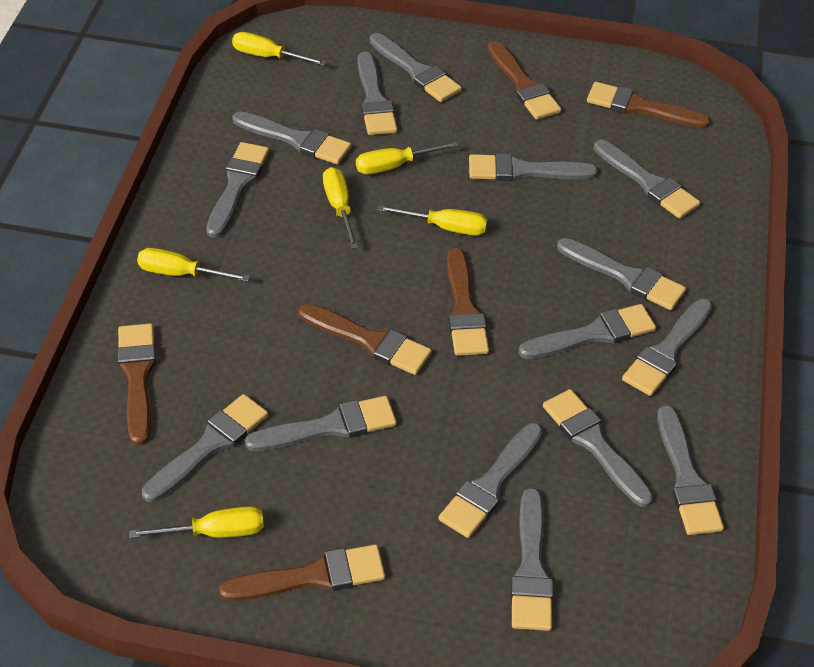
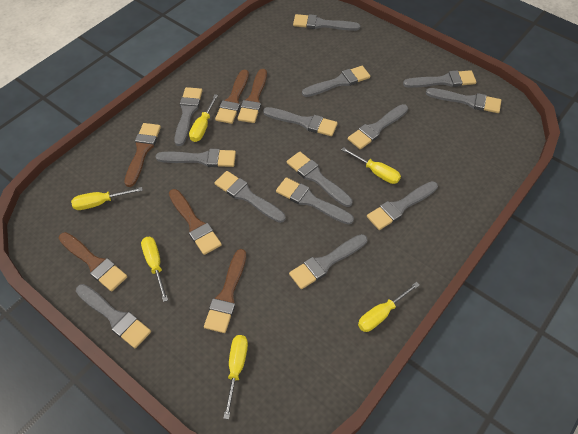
grey brush: [142,394,268,502] [206,142,269,238] [232,111,351,165] [245,396,397,451] [358,52,397,135] [370,33,462,102] [438,423,543,538] [469,153,598,181] [511,488,553,631] [518,304,656,359] [543,389,653,507] [557,238,686,310] [593,140,700,219] [622,298,713,396] [657,405,724,535] = 15 -> [76,284,151,348] [156,149,236,167] [174,87,202,146] [214,171,285,223] [263,107,338,136] [276,177,354,225] [287,151,353,207] [289,234,367,289] [293,14,360,31] [302,66,370,97] [348,104,408,149] [367,181,438,230] [403,70,476,88] [426,88,501,113] = 14

